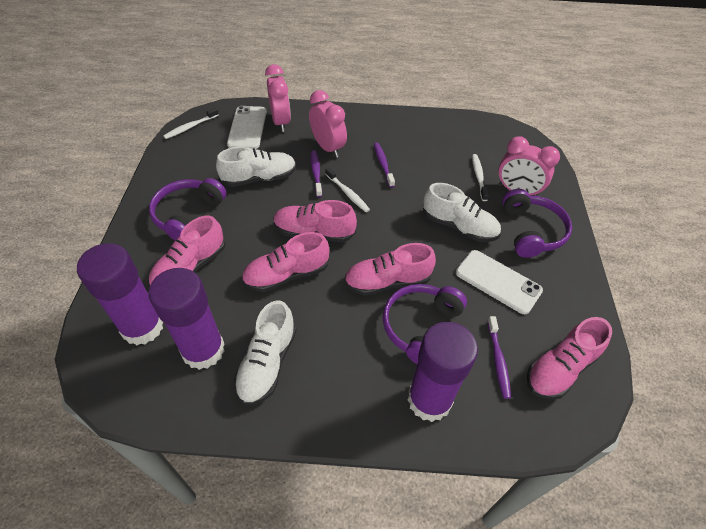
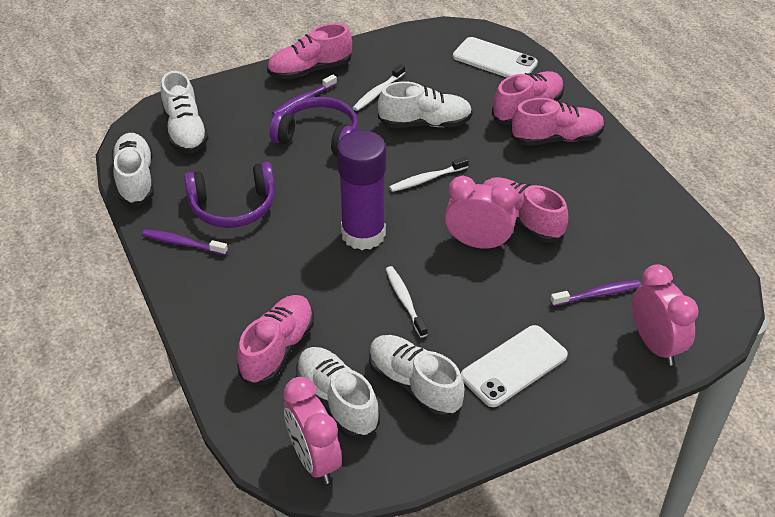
purple glue stick: [77,243,163,345] [148,268,224,370] [408,322,478,422] = 3 -> [337,130,386,250] = 1
purple headphones: [149,178,227,240] [383,284,467,364] [502,189,572,258] = 3 -> [184,162,275,228] [270,97,358,156] = 2
white shoe: [216,147,296,187] [234,300,297,405] [423,183,501,242] = 3 -> [112,133,154,206] [161,71,209,154] [296,347,380,439] [369,335,465,419] [378,82,473,128] = 5

